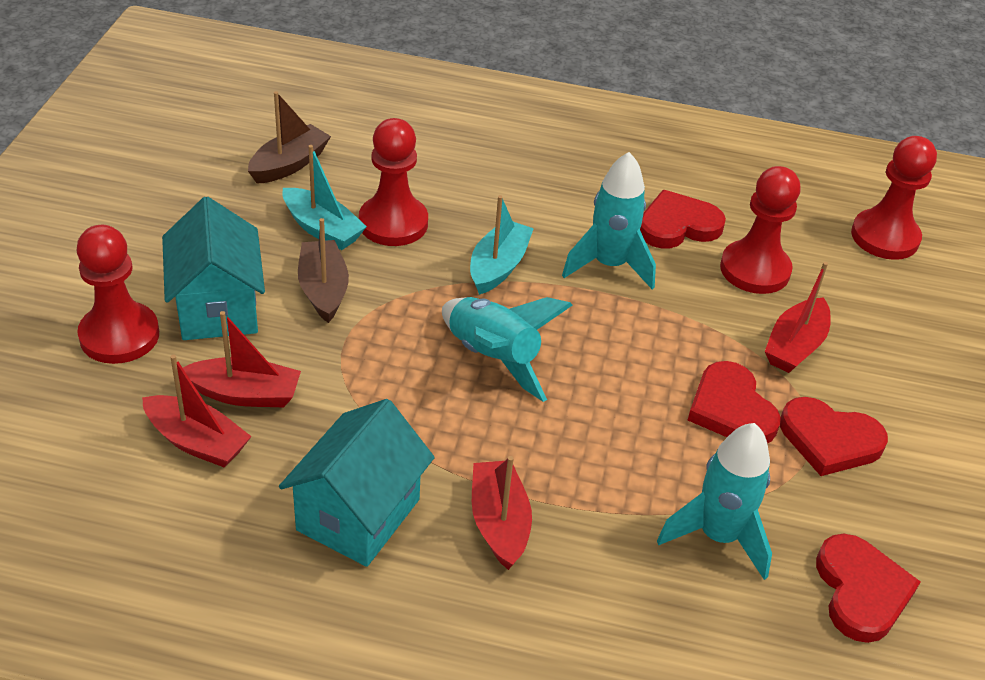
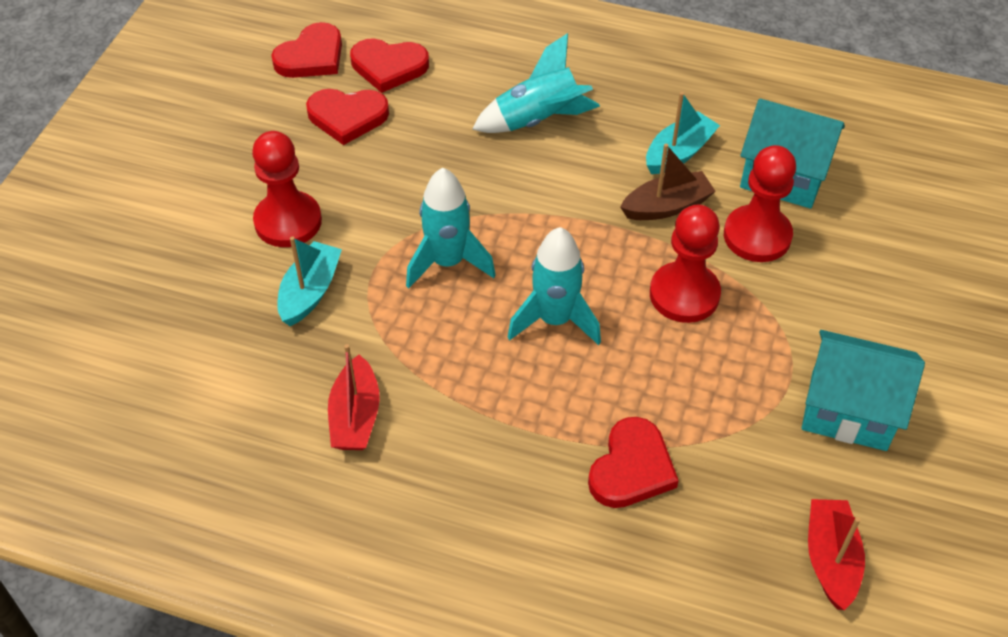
brown boat: [248,91,331,184] [298,218,349,323] = 2 -> [620,144,716,220] = 1
red boat: [142,355,252,468] [183,311,301,407] [472,456,532,570] [765,262,831,373] = 4 -> [328,344,380,450] [808,499,865,610] = 2
red pawn: [76,225,159,364] [359,118,428,246] [720,166,801,294] [851,136,937,260] = 4 -> [252,131,322,247] [650,204,721,323] [724,145,796,262] = 3

